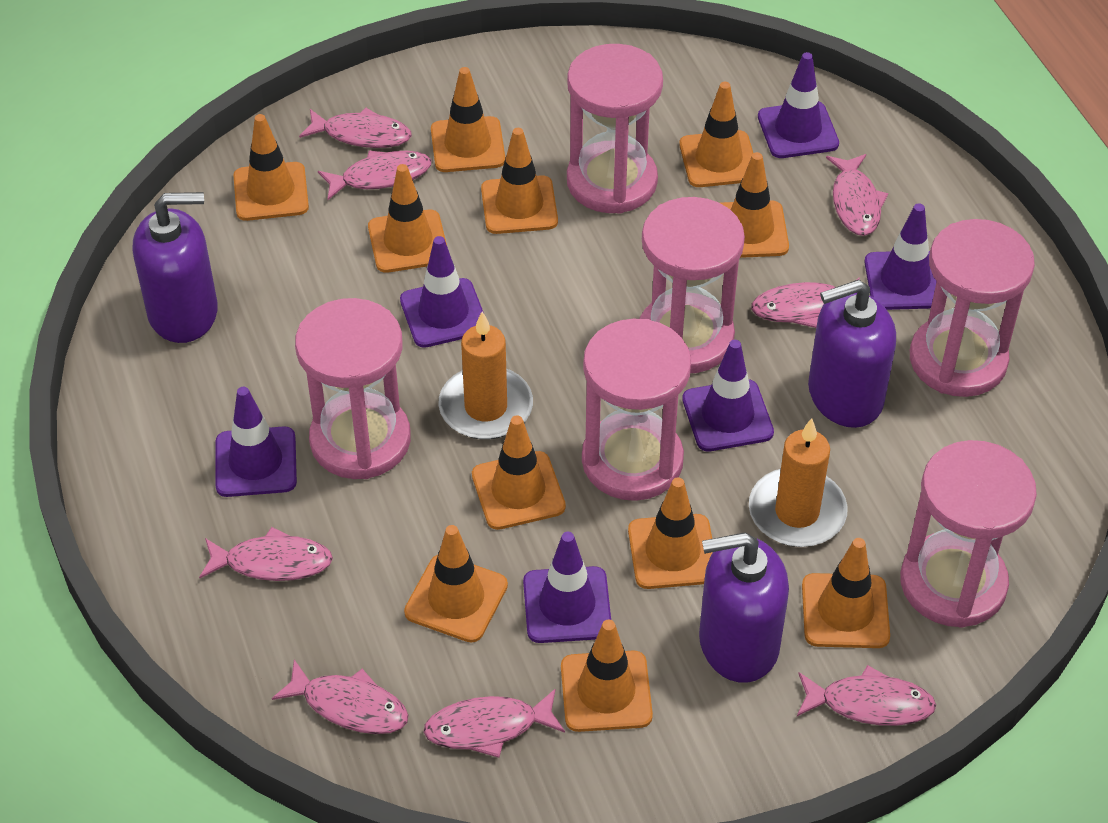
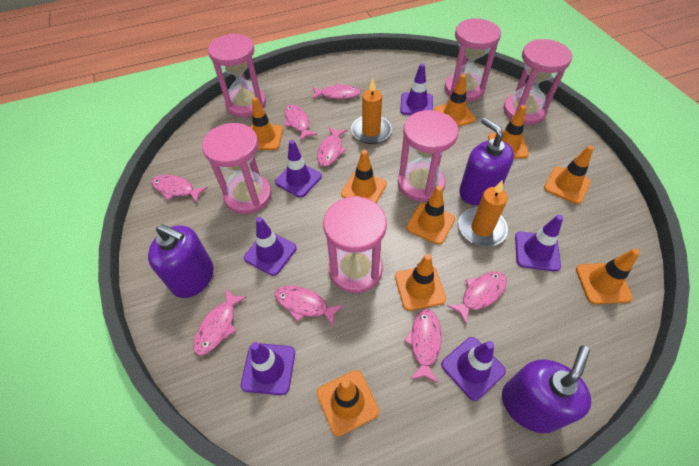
orange traffic cone: [233,114,309,221] [368,164,447,273] [404,525,508,643] [431,67,505,172] [472,415,566,530] [481,128,558,234] [561,620,653,732] [628,477,713,589] [679,82,753,187] [721,152,789,258] [802,538,890,648] = 11 -> [250,97,283,150] [317,370,379,436] [341,150,387,203] [395,254,446,311] [406,185,455,245] [434,74,475,127] [488,105,529,159] [544,145,594,204] [576,248,640,304] = 9

